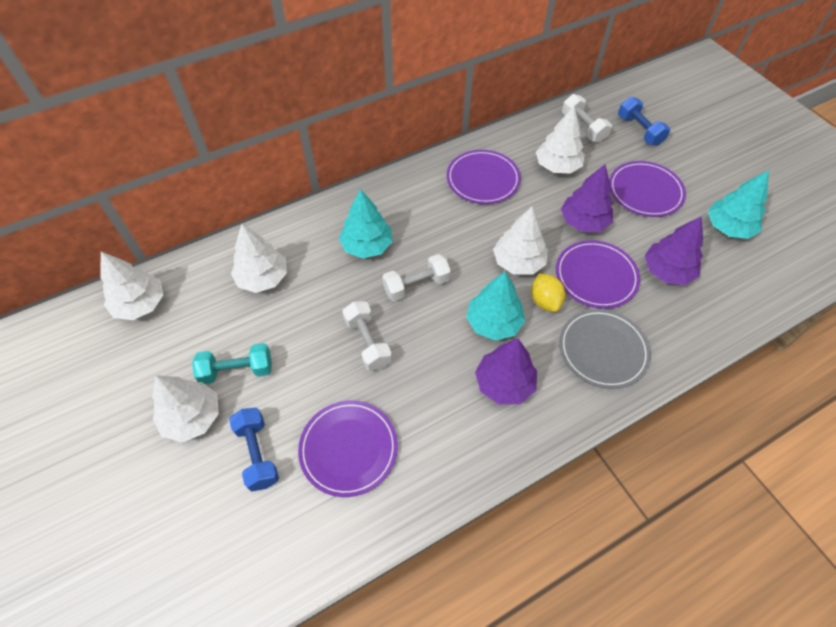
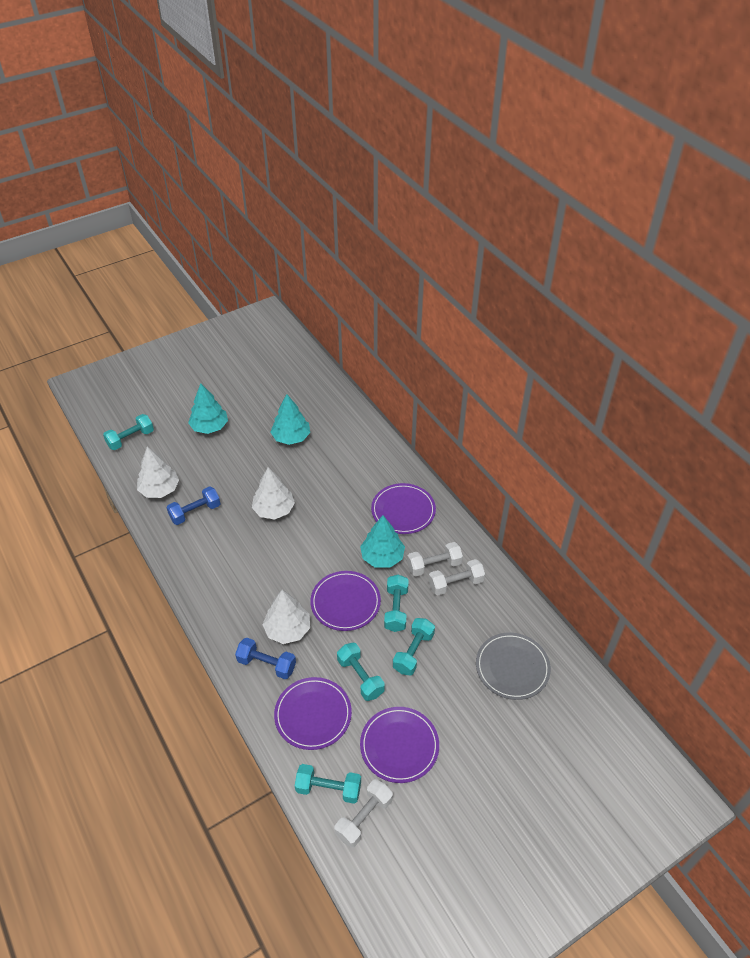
purple tree: [475,338,537,405] [561,164,613,232] [644,216,703,285] = 3 -> none = 0
turquoise dumbbell: [192,343,272,384] = 1 -> [103,414,154,450] [295,764,361,804] [337,643,385,701] [384,574,409,632] [393,618,435,676] = 5
white tree: [100,252,164,320] [152,375,219,442] [231,223,287,293] [493,207,548,275] [536,106,585,174] = 5 -> [137,447,179,498] [252,467,295,520] [262,590,310,644] = 3
yellow lemon: [531,273,565,312] = 1 -> none = 0

